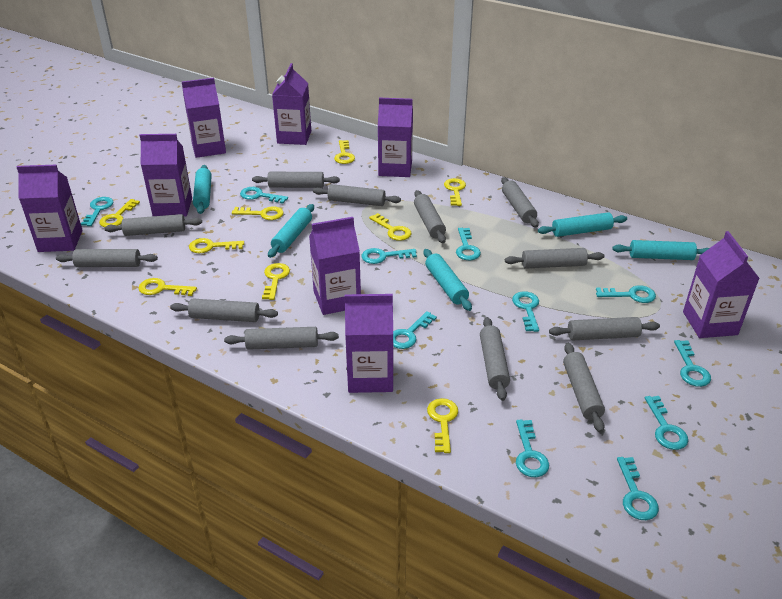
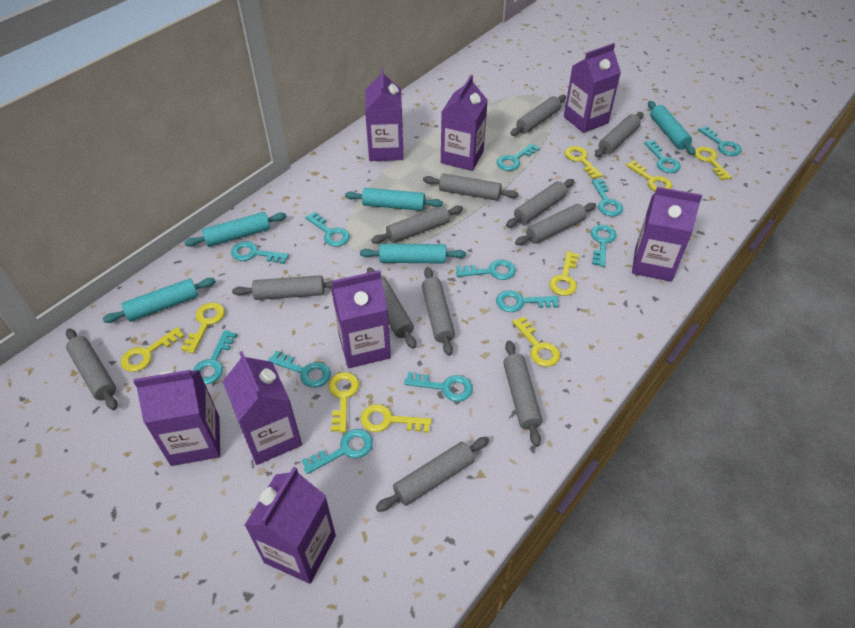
turquoise key: [81,197,114,226] [240,187,288,204] [362,248,417,264] [393,311,437,349] [456,228,481,260] [512,291,539,332] [516,419,549,477] [596,285,656,303] [617,457,659,520] [645,396,688,450] [674,340,711,387] = 11 -> [193,330,237,385] [231,241,289,264] [268,351,331,388] [302,429,373,474] [305,212,350,247] [404,372,473,402] [456,259,516,280] [496,290,558,312] [497,143,540,171] [591,225,617,267] [592,179,623,217] [644,140,681,173] [698,126,742,156] = 13

